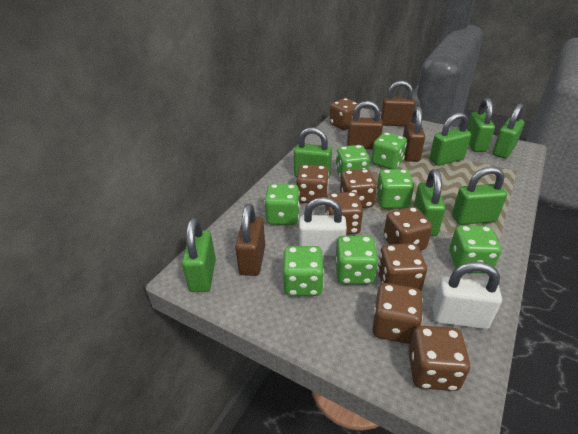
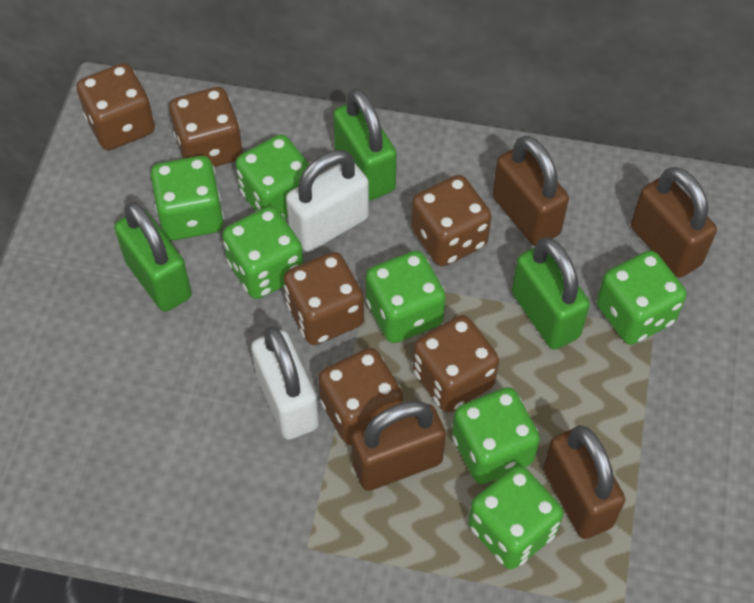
brown dice: [296,165,329,203] [325,192,363,235] [330,98,360,130] [340,169,377,208] [372,283,423,344] [377,243,427,291] [384,207,432,251] [409,326,470,391] = 8 -> [77,63,155,150] [169,87,243,167] [284,252,364,345] [318,348,403,445] [411,175,492,266] [413,315,499,412] = 6
green padlock: [182,218,216,292] [294,127,332,178] [413,169,445,236] [429,113,471,166] [452,167,507,225] [467,98,495,152] [493,103,524,158] = 7 -> [114,202,192,312] [333,89,397,200] [512,238,590,350] = 3

